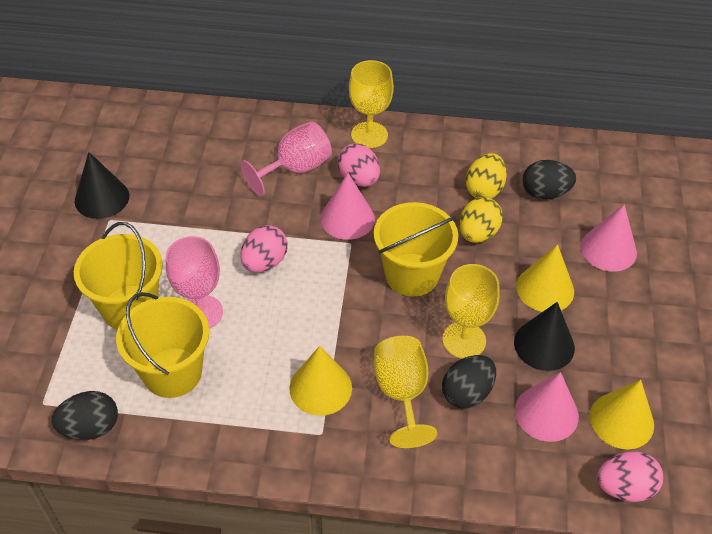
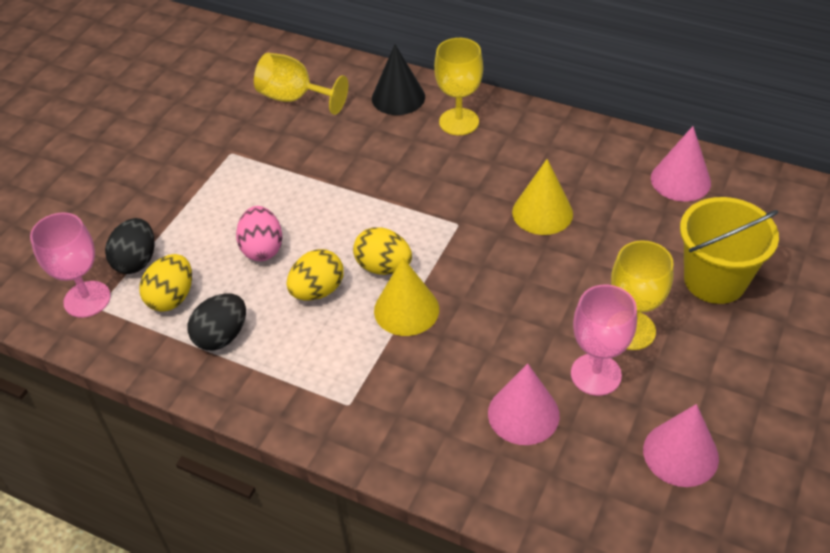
black cone: [75,152,129,219] [514,302,575,371] = 2 -> [372,44,425,115] = 1
black egg: [52,391,118,440] [442,355,496,409] [523,160,576,199] = 3 -> [105,218,154,274] [188,294,246,350] = 2
pink egg: [240,225,288,273] [338,143,380,187] [597,451,663,502] = 3 -> [236,206,283,261] = 1
yellow bucket: [74,222,163,330] [116,292,209,398] [374,202,458,296] = 3 -> [680,197,779,304] = 1
yellow cone: [290,346,352,416] [516,244,574,312] [590,380,654,449] = 3 -> [374,258,439,336] [512,159,573,235] = 2
yellow egg: [459,197,503,243] [465,153,507,199] = 2 -> [139,254,192,312] [287,249,344,300] [353,227,412,275] = 3

